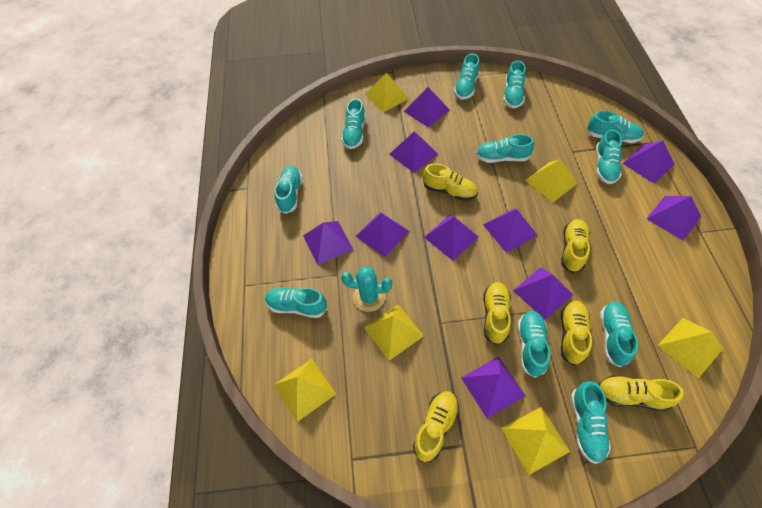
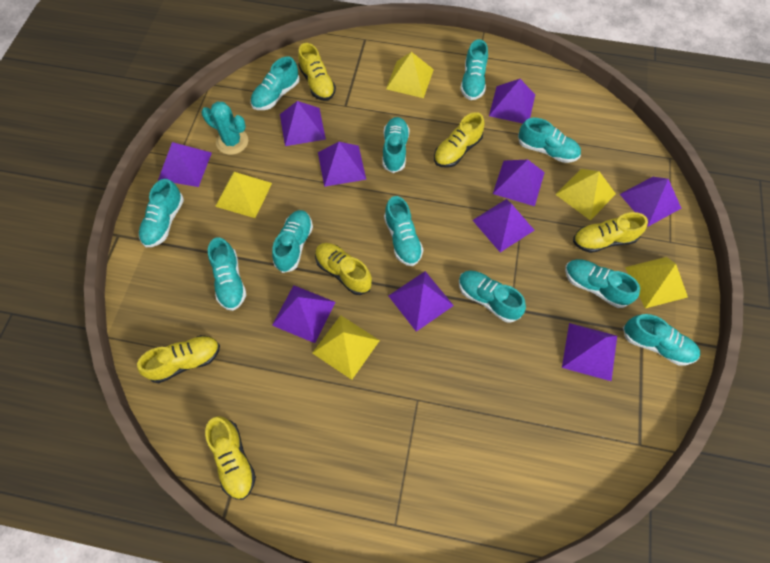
yellow pyramid: [274,359,336,422] [364,305,424,361] [365,73,409,112] [501,407,570,475] [525,160,578,202] [657,318,723,378] = 6 -> [215,172,272,218] [312,315,380,380] [386,52,434,98] [555,169,616,221] [625,257,688,308] = 5

